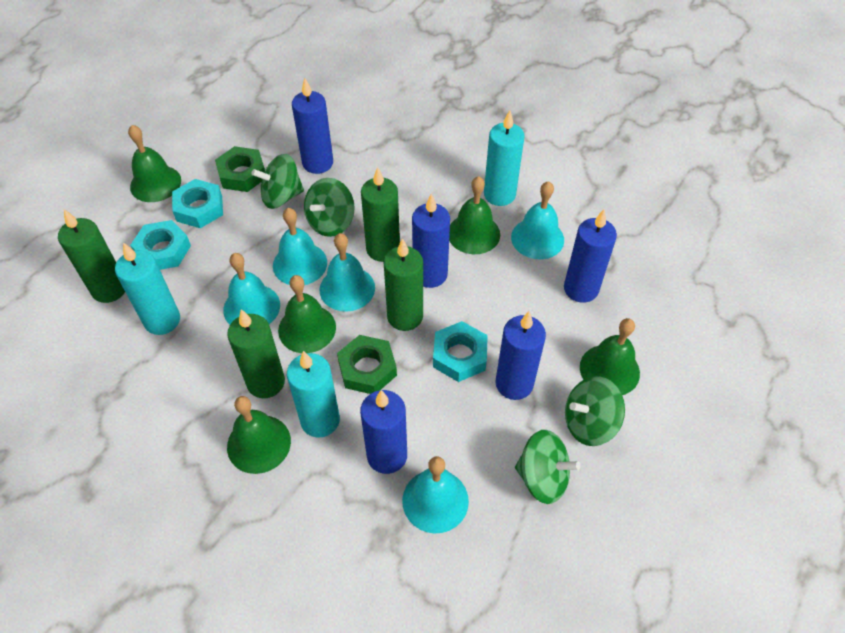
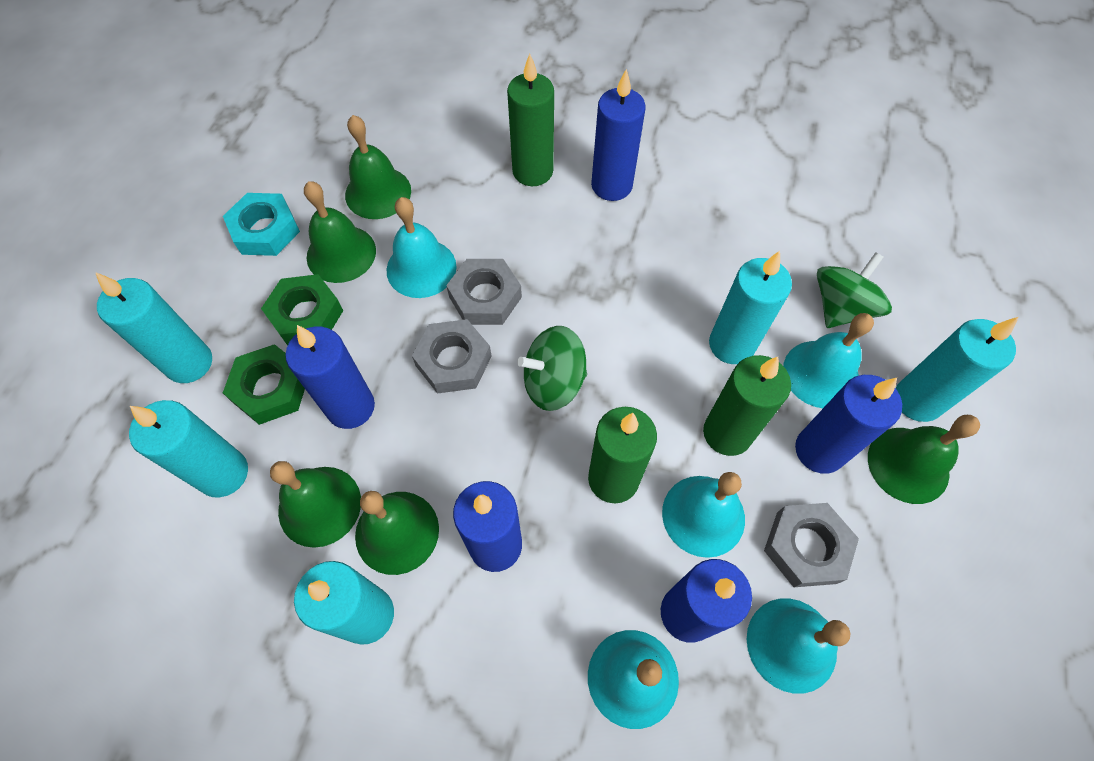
green candle: [58,209,125,303] [227,309,285,398] [361,167,400,262] [383,238,423,331] = 4 -> [507,54,554,186] [588,407,657,504] [703,355,791,456] = 3
green spinning top: [251,154,304,209] [304,178,355,237] [515,430,581,504] [565,376,625,446] = 4 -> [517,326,587,411] [817,252,892,328] = 2
grey nut: none = 0 -> [412,319,492,394] [446,259,522,325] [764,503,859,587] = 3
turquoise candle: [115,242,180,335] [287,351,340,438] [484,110,525,206] = 3 -> [95,272,212,383] [129,400,248,497] [294,561,394,645] [709,251,792,364] [896,317,1019,422] = 5
turquoise nut: [130,220,191,270] [172,179,223,228] [433,321,488,382] = 3 -> [223,193,300,256] = 1

